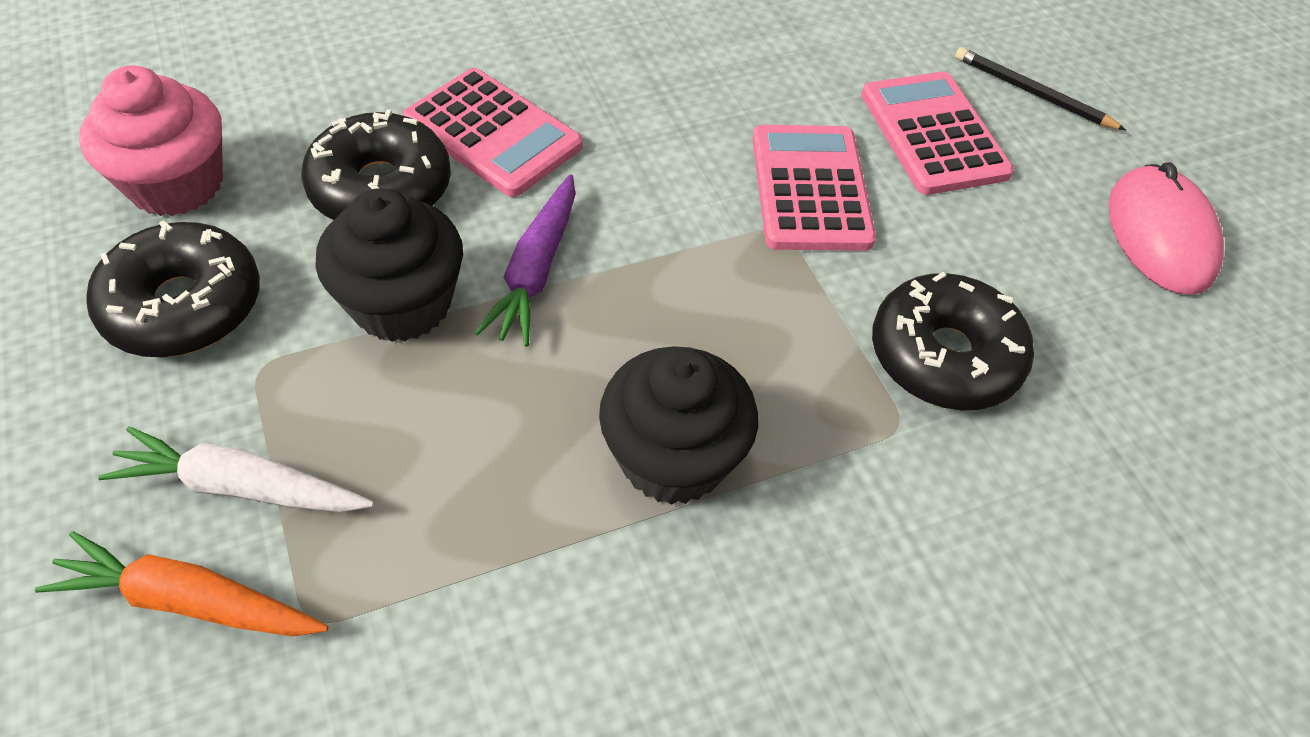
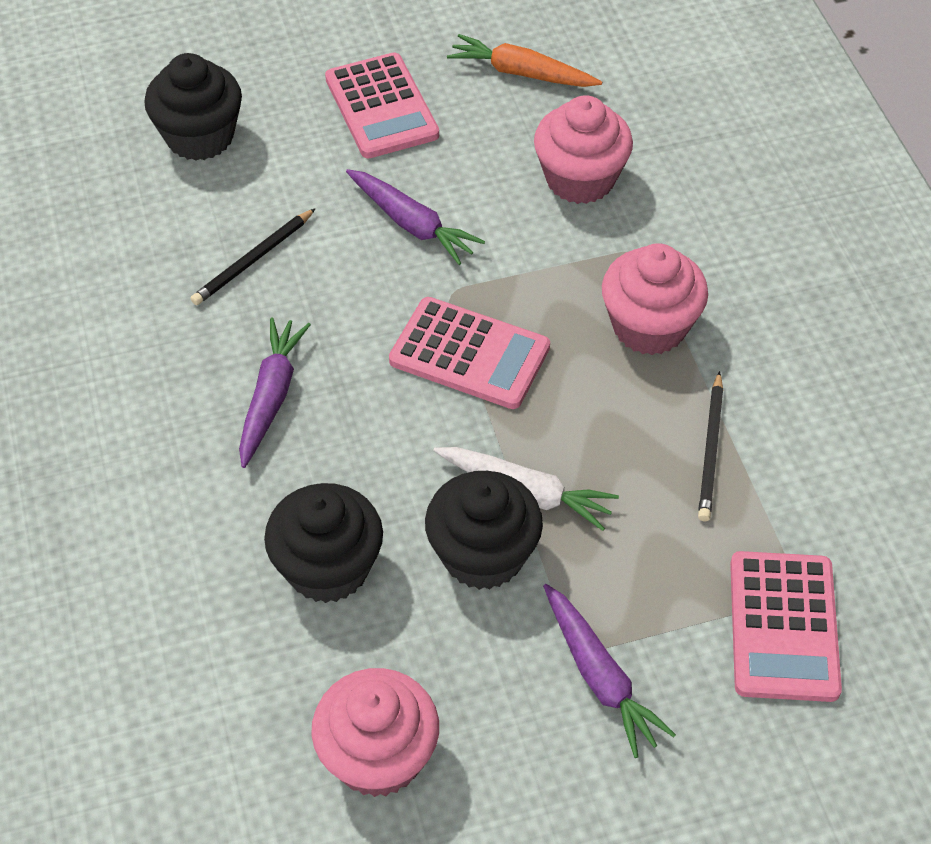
black cupcake: [315,188,463,342] [599,346,758,505] = 2 -> [144,53,242,161] [264,483,383,603] [425,471,543,590] = 3
black donut: [86,220,260,357] [301,109,451,220] [872,272,1034,410] = 3 -> none = 0
black pencil: [955,47,1126,130] = 1 -> [190,208,316,305] [698,371,723,521] = 2
pink cupcake: [79,66,223,216] = 1 -> [311,668,439,797] [534,95,633,204] [602,243,708,355] = 3
pink mouse: [1108,162,1224,295] = 1 -> none = 0
purple carrot: [475,174,575,347] = 1 -> [239,317,311,468] [346,169,485,265] [543,584,676,758] = 3

